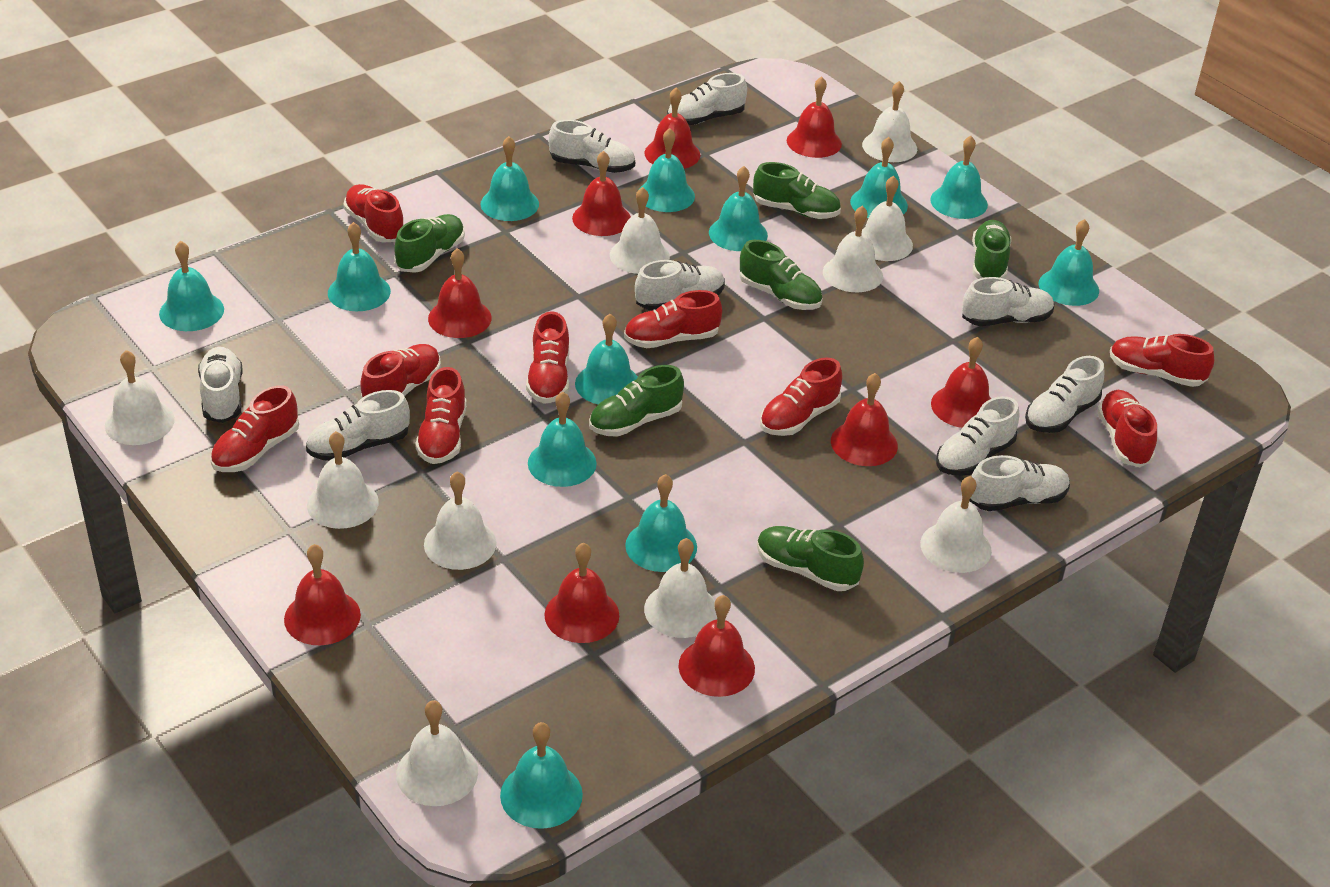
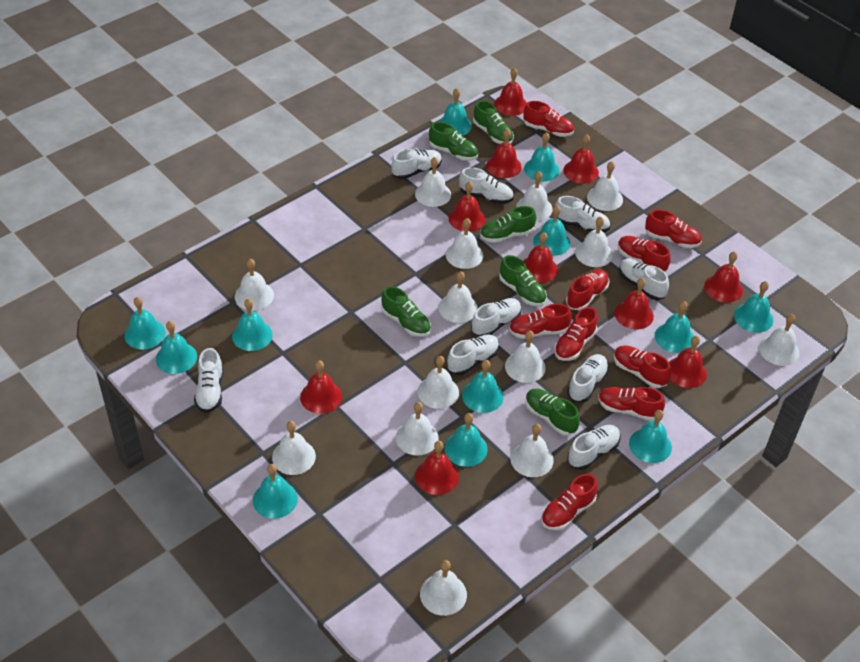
red bell: [284,544,361,645] [428,248,492,338] [544,543,619,643] [572,151,631,236] [644,88,700,169] [678,595,755,697] [787,76,842,158] [831,373,898,466] [931,337,991,428] = 9 -> [300,360,342,414] [415,441,459,495] [448,181,485,232] [486,129,522,178] [494,68,527,116] [523,232,558,283] [563,135,599,184] [614,278,654,329] [669,336,707,388] [704,251,743,303] = 10
white bell: [105,350,175,445] [307,431,379,529] [396,700,478,806] [424,471,497,570] [610,187,670,274] [644,538,717,638] [823,206,883,293] [862,81,917,162] [862,176,913,261] [920,476,992,573] = 10 -> [235,259,274,311] [272,421,316,475] [396,402,439,456] [415,157,451,207] [418,356,459,409] [420,560,467,616] [439,271,478,323] [446,218,483,269] [505,330,546,383] [510,424,554,477] [516,171,553,221] [575,217,613,267] [587,161,623,211] [759,314,799,366] = 14

